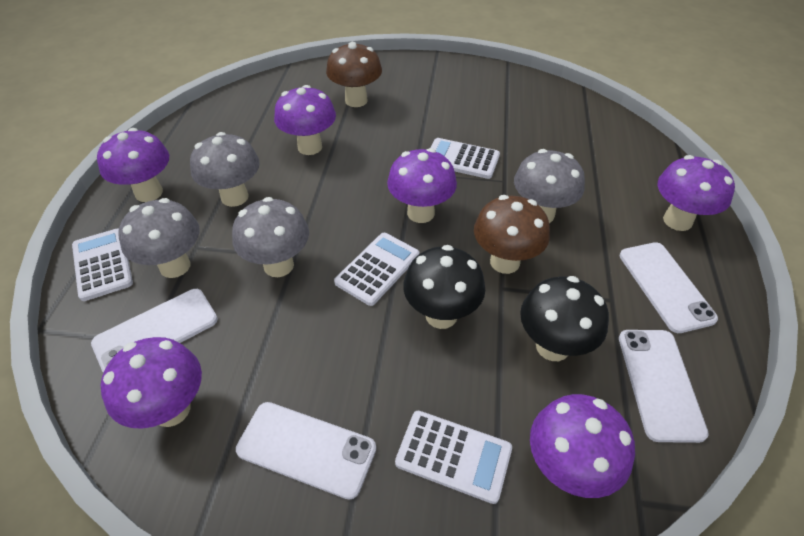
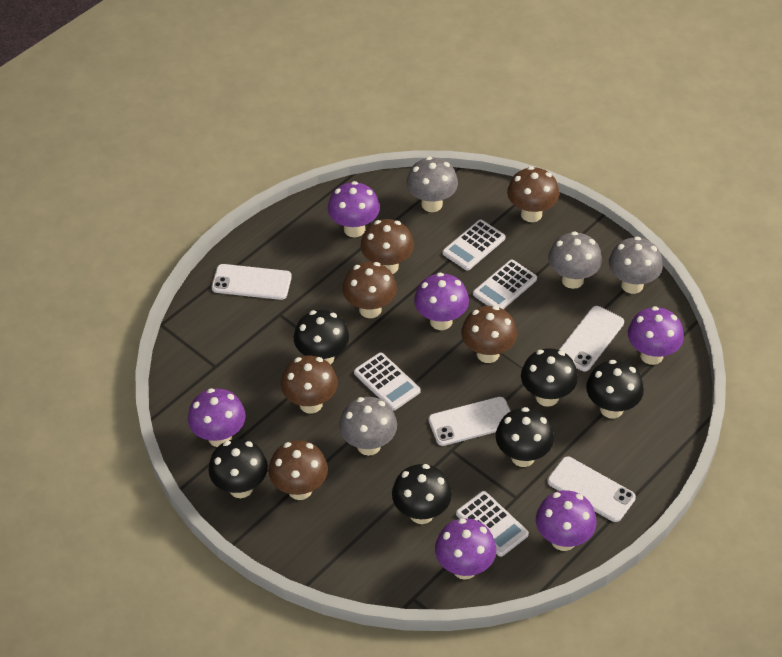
black mushroom: [403,245,485,329] [520,276,609,361] = 2 -> [208,439,268,498] [294,310,349,365] [392,464,452,524] [496,407,554,467] [521,348,578,407] [586,360,644,419] = 6
brown mushroom: [326,42,382,107] [474,195,550,274] = 2 -> [269,440,328,500] [281,355,338,413] [343,262,397,318] [361,219,414,274] [461,306,517,363] [507,166,559,222] = 6

